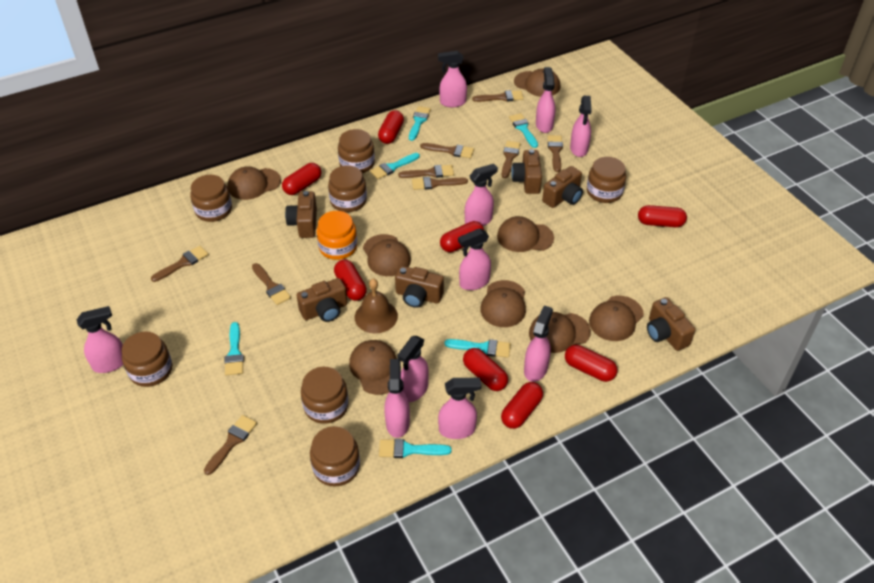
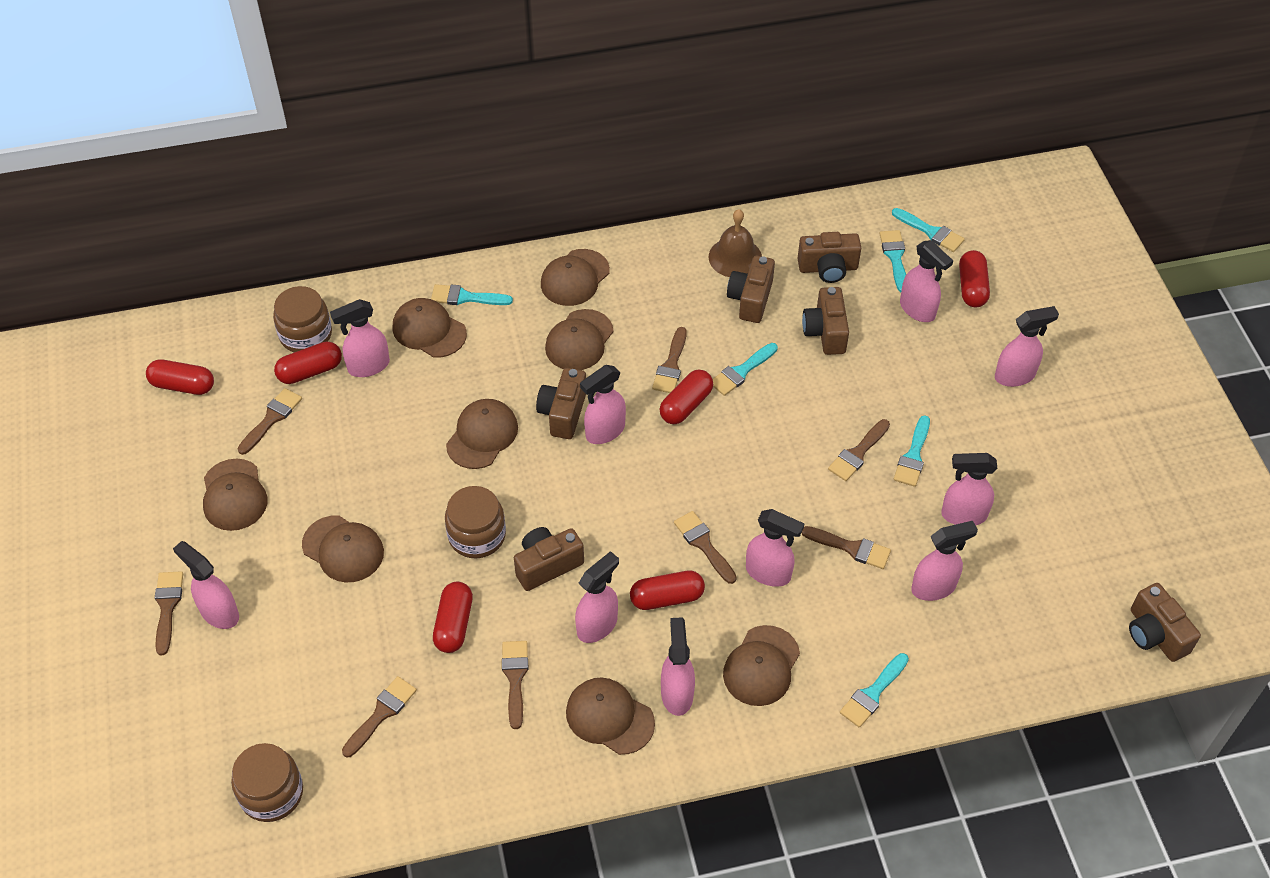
brown brush: [151,246,209,282] [204,415,257,475] [252,263,291,305] [398,165,454,178] [412,177,468,190] [420,143,474,158] [472,90,524,102] [502,141,521,178] [548,135,563,172] = 9 -> [155,571,183,655] [237,388,302,455] [342,676,417,757] [502,641,528,729] [652,327,687,393] [674,511,737,584] [802,526,891,569] [828,419,890,481] = 8
brown jar: [122,331,172,387] [190,175,232,222] [301,367,349,424] [310,426,360,487] [328,165,367,212] [338,129,375,173] [587,157,626,203] = 7 -> [231,743,303,822] [273,286,332,352] [445,486,506,558] = 3
orange jar: [317,211,357,260] = 1 -> none = 0
red capsule: [282,163,321,195] [334,260,367,301] [378,110,404,144] [440,221,484,252] [463,348,508,391] [501,382,543,429] [565,345,618,382] [638,205,687,227] = 8 -> [146,359,214,395] [274,341,342,384] [433,582,473,653] [630,570,705,610] [659,370,713,424] [959,250,990,308] = 6

